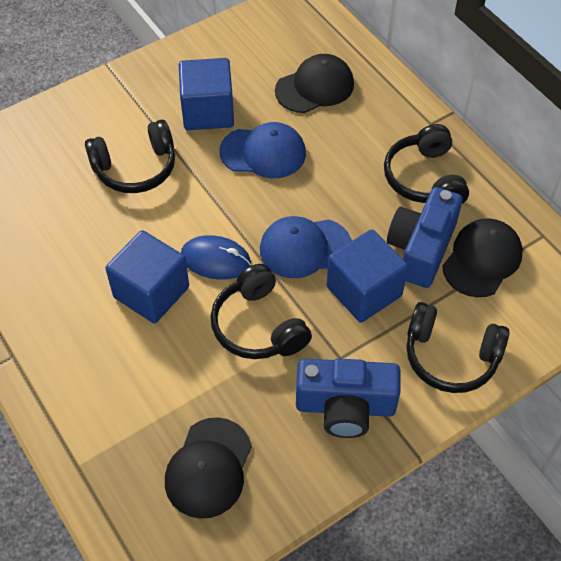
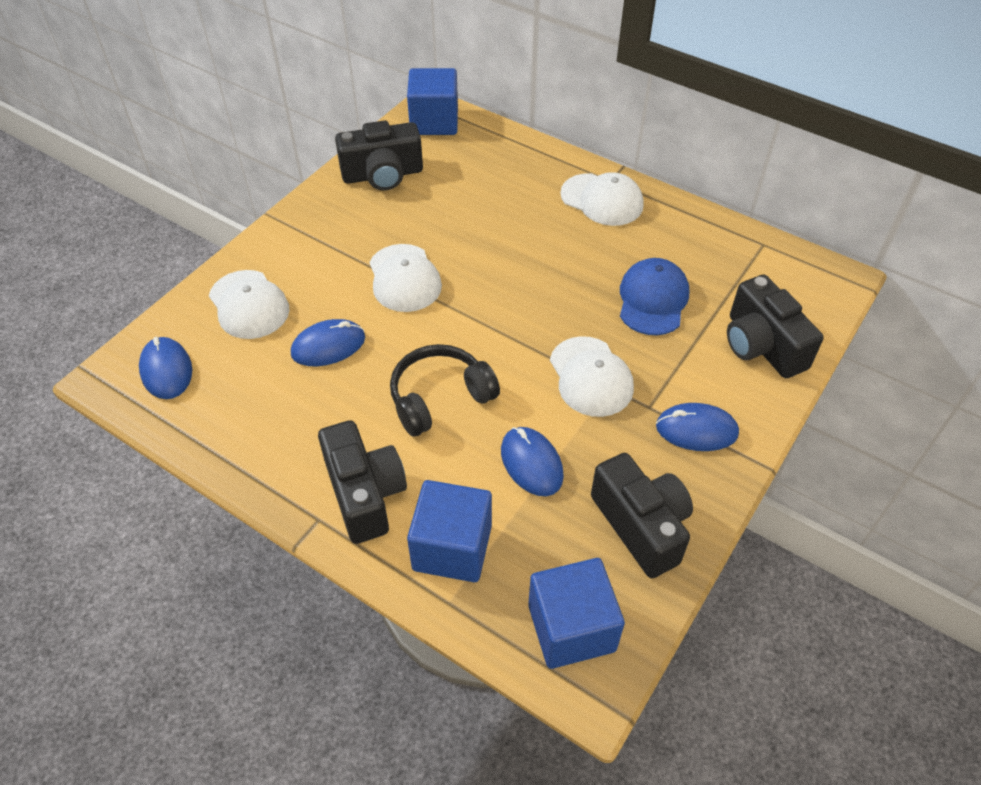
black camera: none = 0 -> [318,420,407,544] [335,120,423,191] [591,453,693,578] [727,274,824,378] = 4
black cap: [165,417,252,519] [275,54,354,113] [442,218,523,297] = 3 -> none = 0
black headphones: [85,119,175,193] [211,264,312,359] [384,124,469,204] [406,302,510,393] = 4 -> [390,344,500,436] = 1
blue camera: [296,358,401,438] [387,187,463,288] = 2 -> none = 0
blue cap: [219,122,306,178] [260,216,352,278] = 2 -> [620,258,689,335] = 1
blue mouse: [181,235,251,280] = 1 -> [139,337,192,399] [291,319,365,366] [501,427,564,496] [656,403,739,451] = 4
white cap: none = 0 -> [209,270,290,339] [369,244,442,312] [550,336,634,417] [560,172,643,226] = 4

